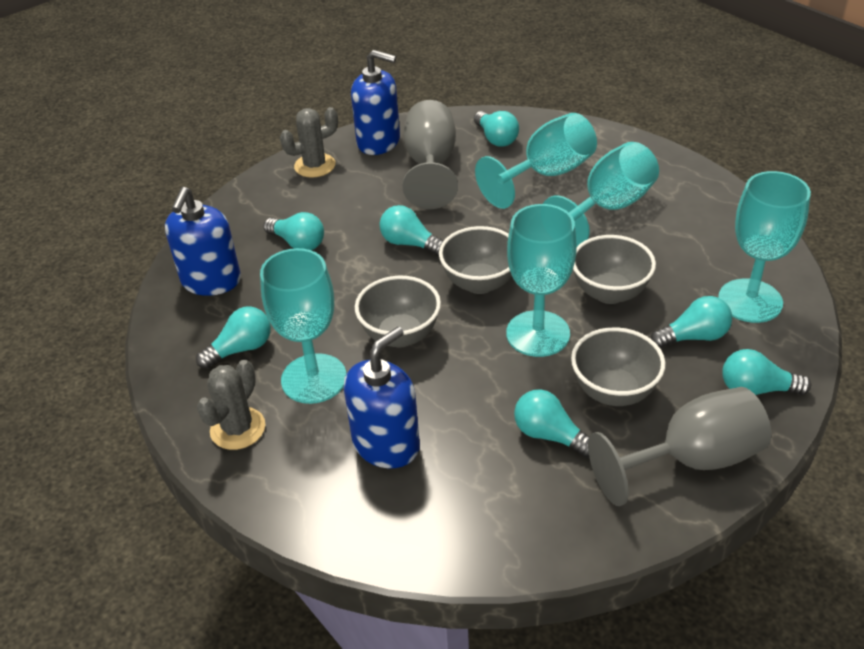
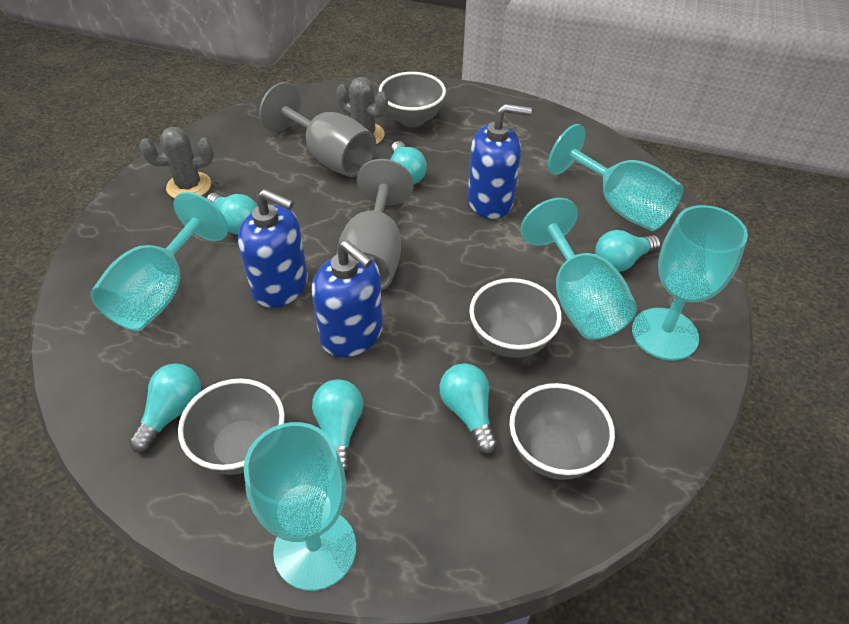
turquoise light bulb: [196,307,271,369] [263,212,324,250] [379,205,443,256] [474,111,519,147] [514,390,590,458] [650,296,732,348] [722,349,811,395] = 7 -> [129,363,201,452] [206,193,257,234] [312,379,363,472] [390,141,427,184] [440,363,497,454] [595,230,661,272] = 6

